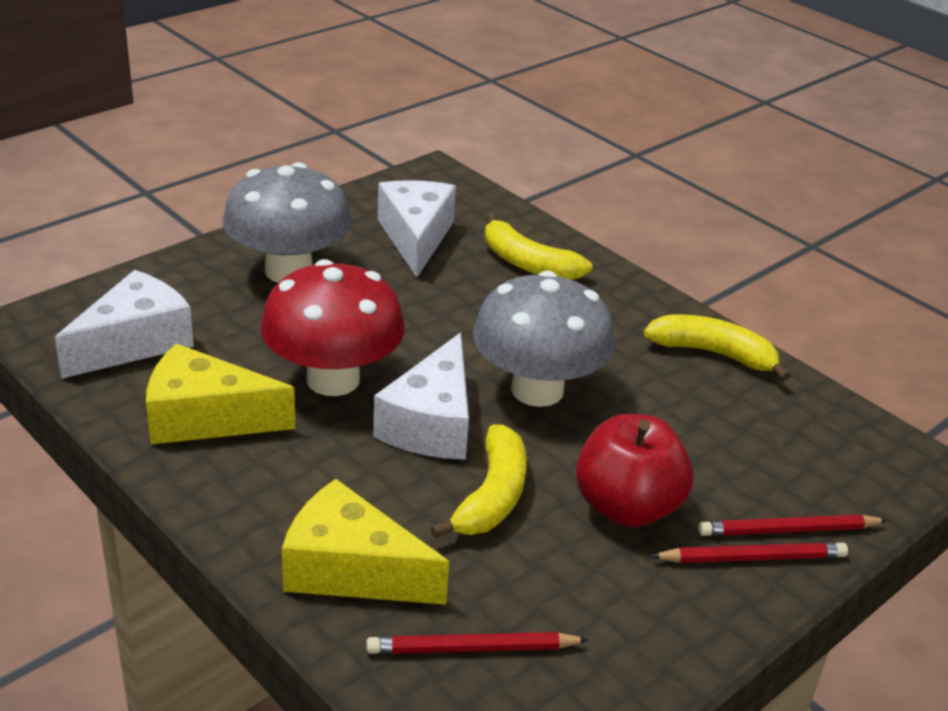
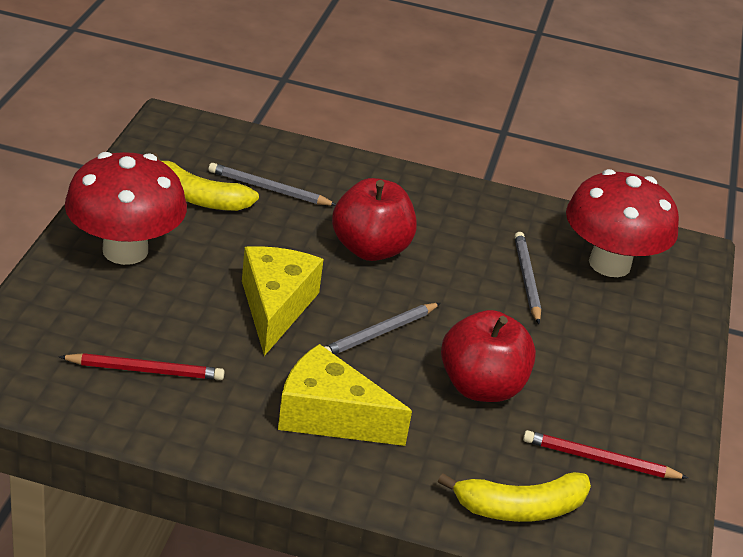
grey mushroom: [223,162,352,283] [473,271,615,407] = 2 -> none = 0
grey pencil: none = 0 -> [208,163,336,206] [325,303,440,355] [515,232,541,324] = 3
red apple: [576,414,694,527] = 1 -> [332,178,417,261] [441,310,536,402] = 2
red mushroom: [260,259,405,396] = 1 -> [65,152,187,265] [566,169,679,277] = 2
red pencil: [367,632,589,654] [650,542,848,563] [698,514,888,536] = 3 -> [59,353,225,380] [523,430,688,479] = 2
white cheese: [55,270,194,379] [373,333,469,460] [378,180,456,277] = 3 -> none = 0
yellow banana: [430,424,527,538] [485,213,592,280] [644,314,791,381] = 3 -> [153,153,259,211] [438,472,591,522] = 2

